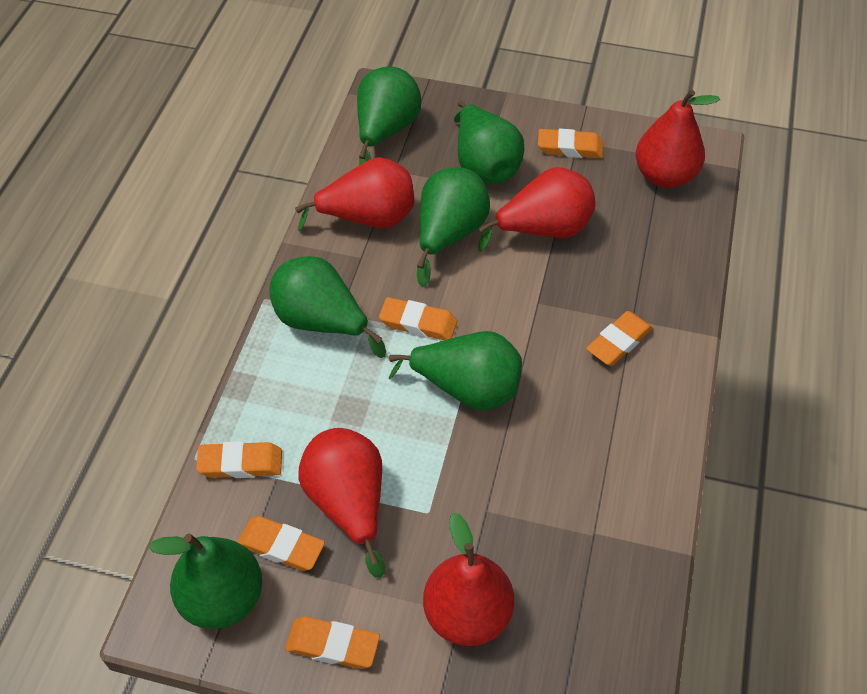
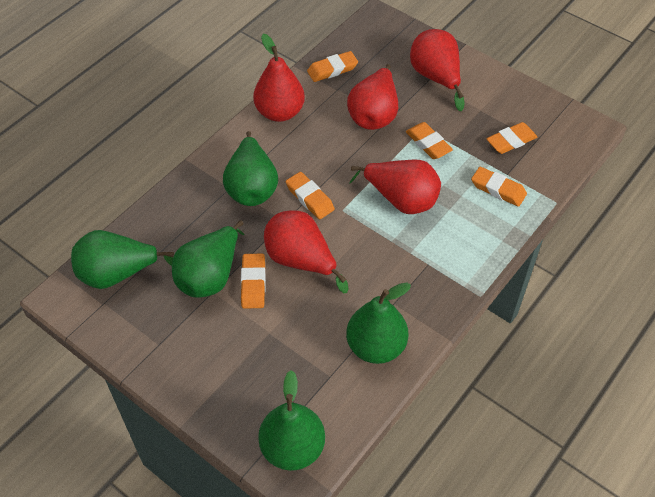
green pear: [148,534,262,629] [269,256,386,358] [357,67,421,165] [389,331,522,411] [417,167,490,287] [454,101,524,184] = 6 -> [71,230,174,289] [172,220,244,298] [223,131,278,206] [258,370,325,471] [346,282,411,364] = 5

